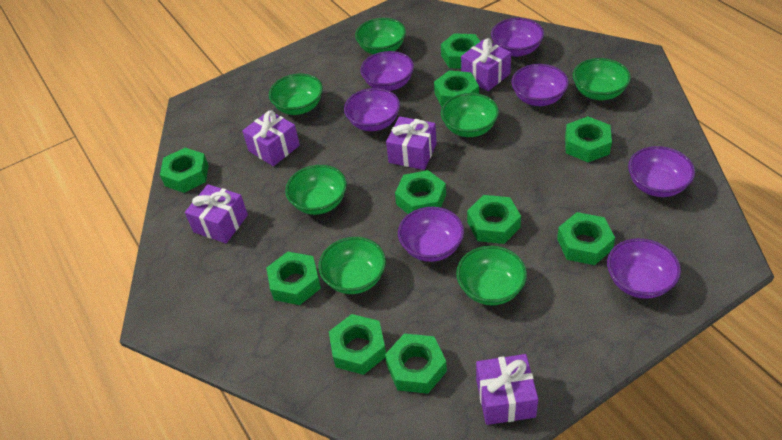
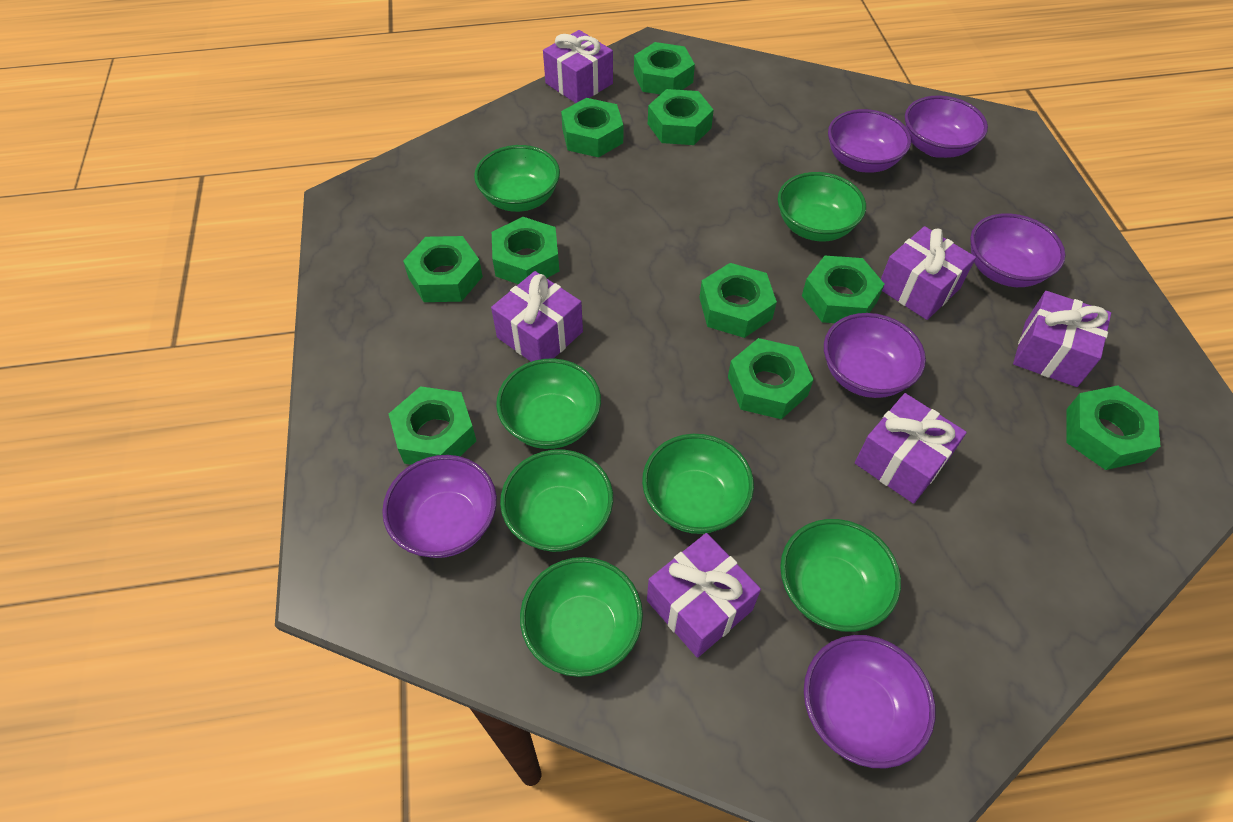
purple bowl: [344,88,400,131] [360,51,414,91] [398,207,464,262] [491,18,544,57] [511,64,569,106] [607,238,681,299] [628,146,695,197] = 7 -> [382,455,497,558] [804,635,935,768] [824,313,926,398] [828,109,911,173] [905,95,988,158] [970,213,1066,287] = 6
purple gift: [185,184,248,243] [242,110,300,166] [386,116,437,170] [461,38,511,91] [476,354,538,425] = 5 -> [491,271,583,362] [543,30,613,103] [647,533,761,658] [855,393,967,504] [881,226,976,320] [1013,291,1111,387] = 6

